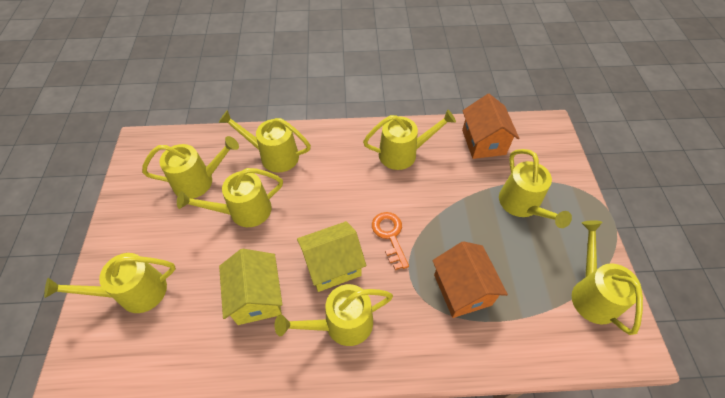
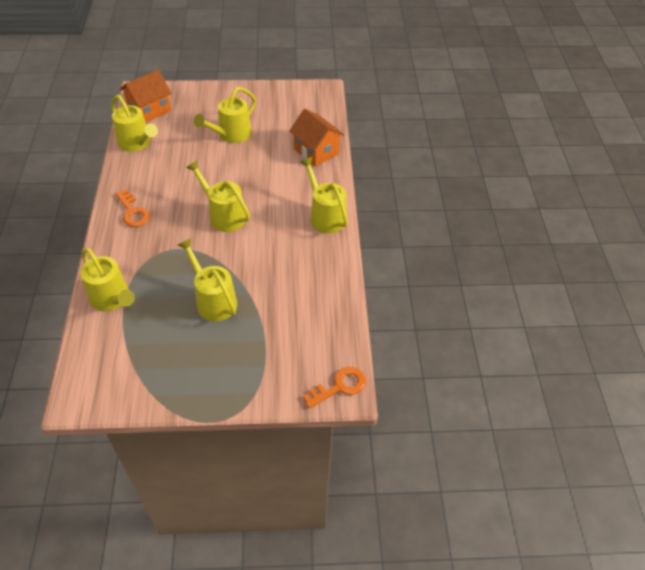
orange key: [372,212,409,270] = 1 -> [116,189,150,227] [303,367,366,409] = 2
yellow house: [219,249,283,325] [297,221,366,292] = 2 -> none = 0
yellow watering can: [44,253,176,313] [142,136,239,199] [177,168,283,227] [219,110,311,173] [274,284,393,346] [363,109,456,170] [499,149,572,228] [572,220,643,335] = 8 -> [81,247,135,311] [111,95,158,152] [178,238,237,321] [186,160,250,232] [194,87,256,143] [300,157,348,233] = 6

